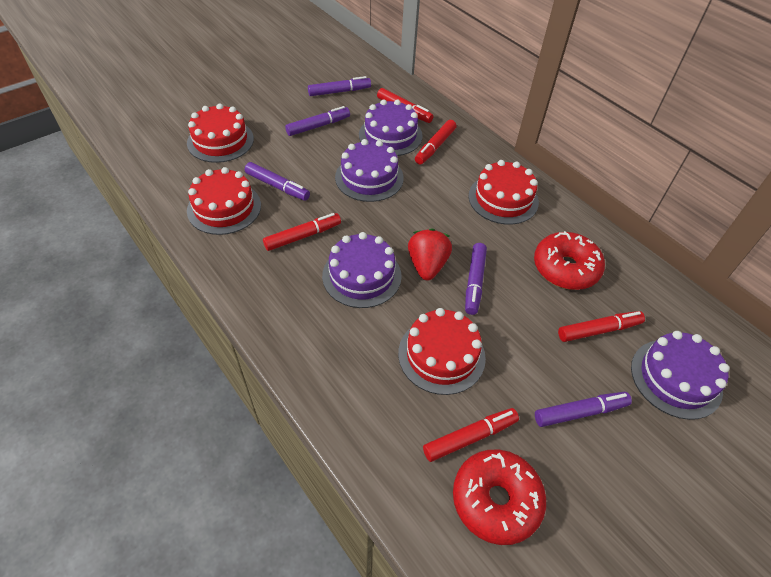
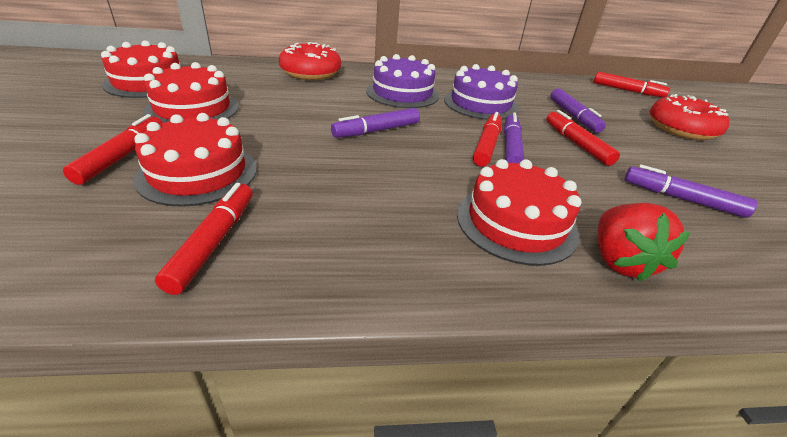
purple cake: [322,232,402,308] [335,139,404,202] [359,99,423,156] [631,331,730,420] = 4 -> [366,54,439,108] [444,64,519,120] = 2
purple marker: [245,162,310,201] [285,106,350,136] [308,76,371,96] [465,243,487,315] [535,392,632,427] = 5 -> [331,108,420,138] [504,113,524,163] [550,88,606,133] [625,164,758,218] = 4

